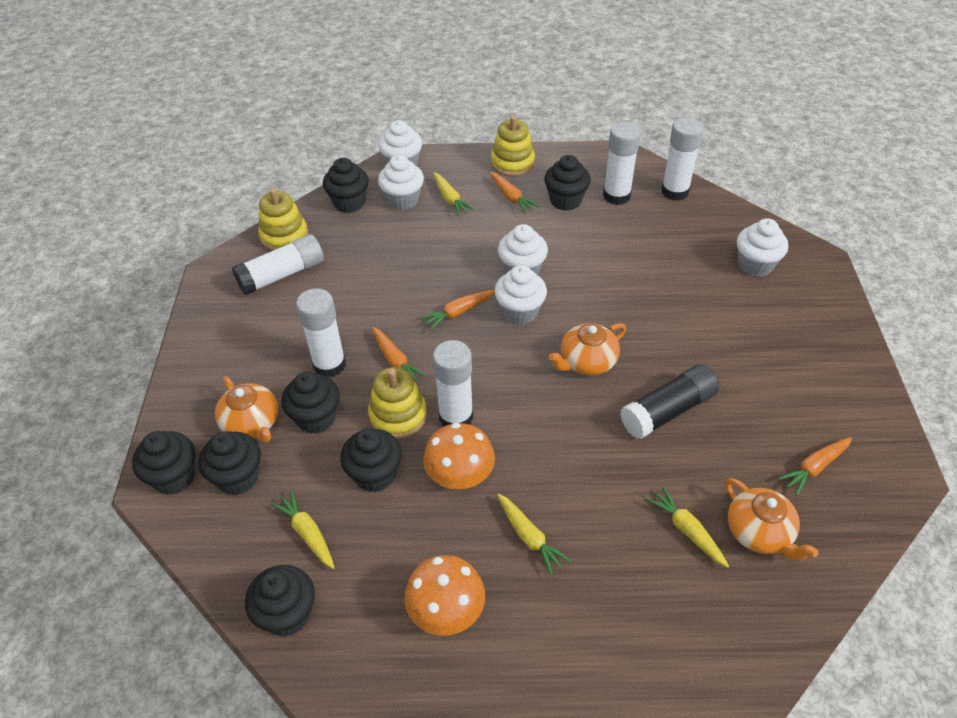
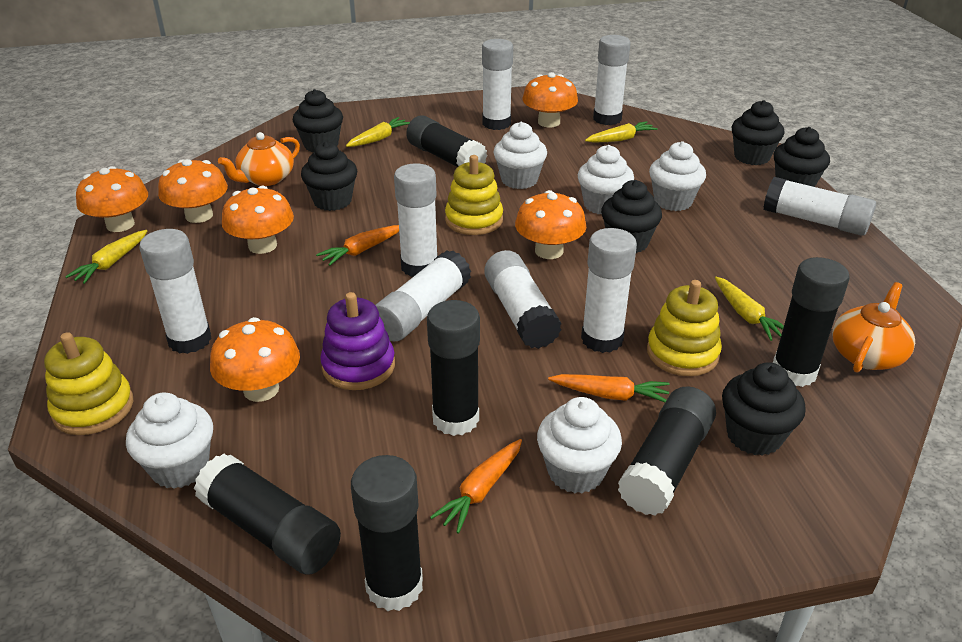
black cupcake: [132,431,195,495] [199,431,261,495] [245,565,315,637] [281,372,340,434] [323,158,369,213] [340,429,402,493] [544,155,591,211] = 7 -> [293,89,343,152] [301,141,357,211] [601,180,662,253] [722,362,806,456] [731,100,784,165] [774,127,830,187] = 6
black glue stick: [620,364,719,439] = 1 -> [194,454,341,575] [351,455,423,611] [406,115,487,167] [427,300,480,436] [618,386,716,516] [773,257,850,387] = 6
orange carrot: [372,327,426,382] [420,290,495,330] [489,172,539,214] [778,437,852,496] = 4 -> [316,225,399,266] [430,439,522,534] [548,374,669,402] = 3
orange mushroom: [405,555,485,636] [423,423,495,489] = 2 -> [76,166,148,232] [158,159,228,223] [210,317,300,402] [222,186,294,254] [515,190,586,259] [522,72,578,127] = 6
orange teapot: [215,377,278,443] [549,323,626,375] [725,478,819,561] = 3 -> [218,132,300,186] [832,282,915,373] = 2
purple stacking toy: none = 0 -> [320,292,395,390] = 1
white glue stick: [232,234,324,295] [296,288,346,377] [433,340,473,426] [603,122,641,205] [661,117,703,201] = 5 -> [139,229,212,354] [376,250,471,342] [394,163,438,277] [482,39,513,130] [484,250,562,349] [581,228,637,353] [593,35,630,125] [764,177,876,236] = 8

